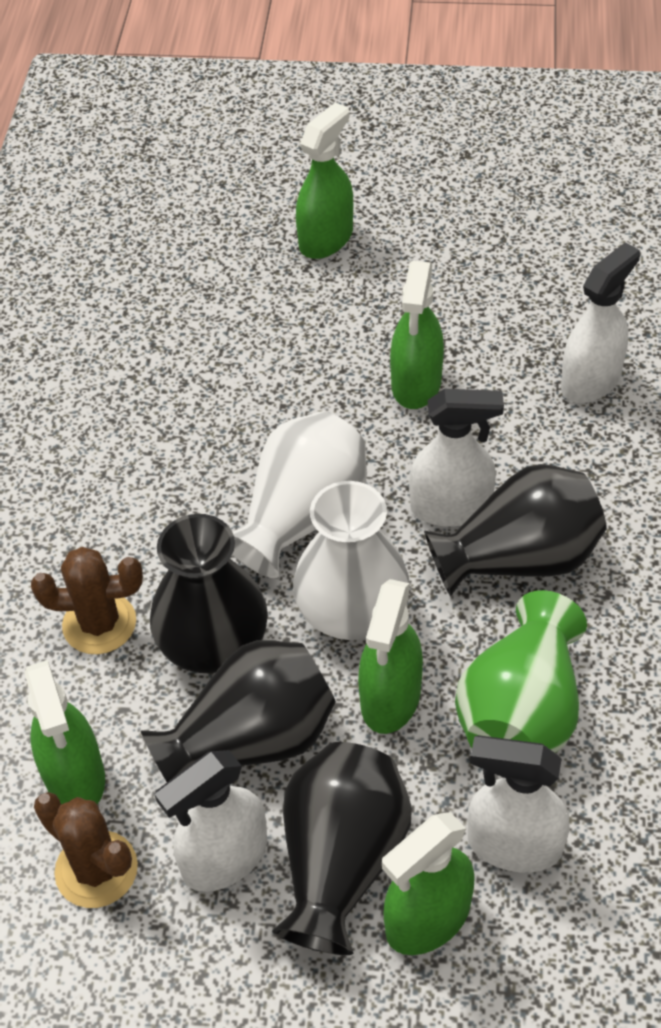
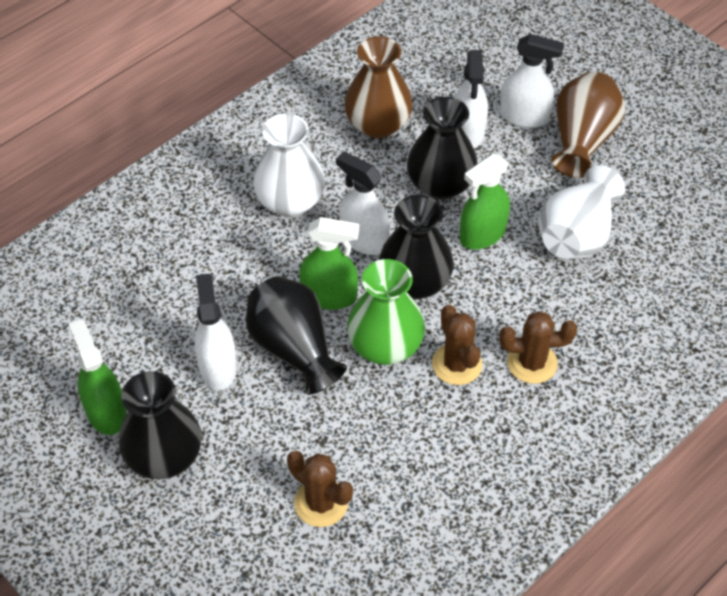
brown cactus: [31,547,143,654] [34,792,138,908] = 2 -> [287,451,353,527] [432,305,482,385] [499,311,577,384] = 3
brown vase: none = 0 -> [344,36,413,139] [551,71,625,178] = 2
green spray bottle: [25,660,105,805] [296,103,353,259] [358,579,423,734] [382,812,474,955] [390,261,444,409] = 5 -> [69,319,127,435] [299,217,359,310] [460,153,510,250] = 3

